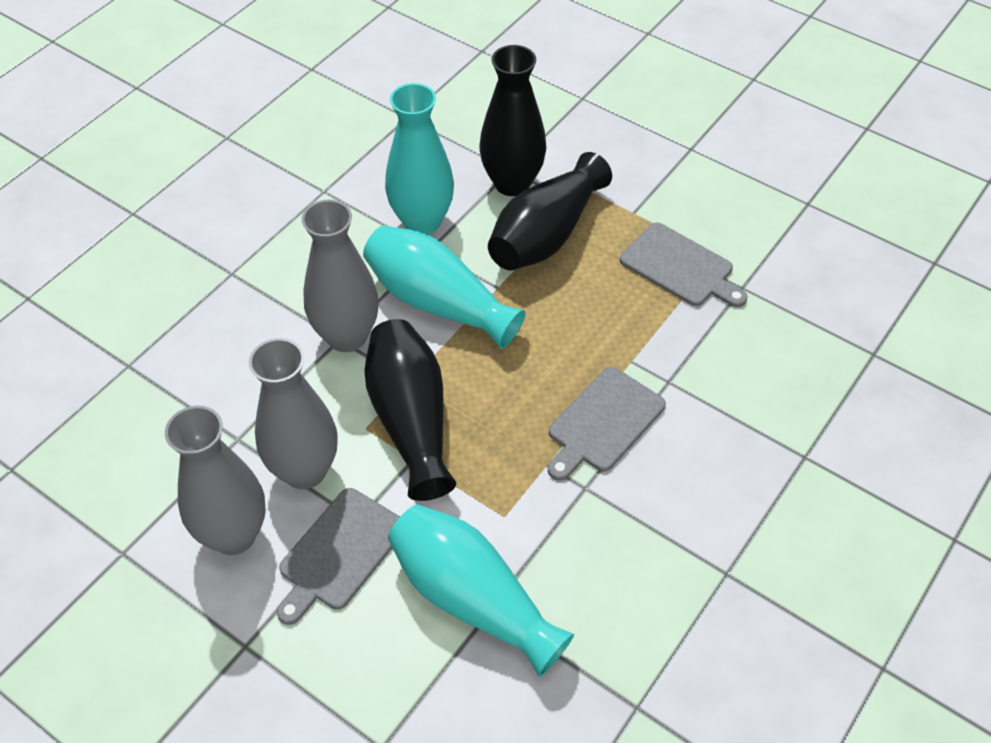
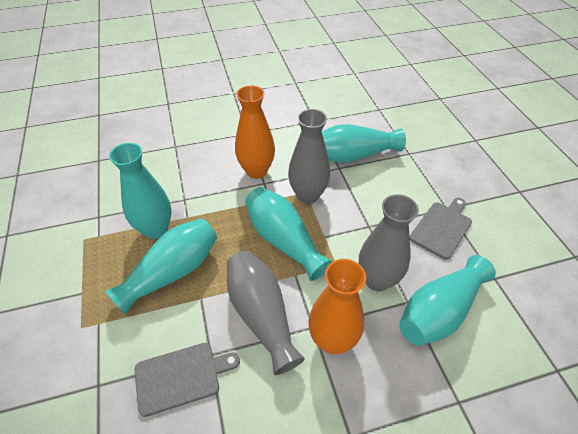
black vase: [364,319,456,501] [479,45,546,196] [488,152,612,270] = 3 -> none = 0
grey cutting board: [277,488,400,625] [548,367,666,481] [620,222,747,307] = 3 -> [134,343,240,417] [410,198,472,260] = 2
orange vase: none = 0 -> [235,85,275,179] [308,259,366,354] = 2
turquoise vase: [363,225,526,349] [385,83,454,235] [388,504,574,677] = 3 -> [105,218,217,315] [109,143,172,239] [245,187,332,281] [322,124,406,163] [399,255,496,346] = 5

